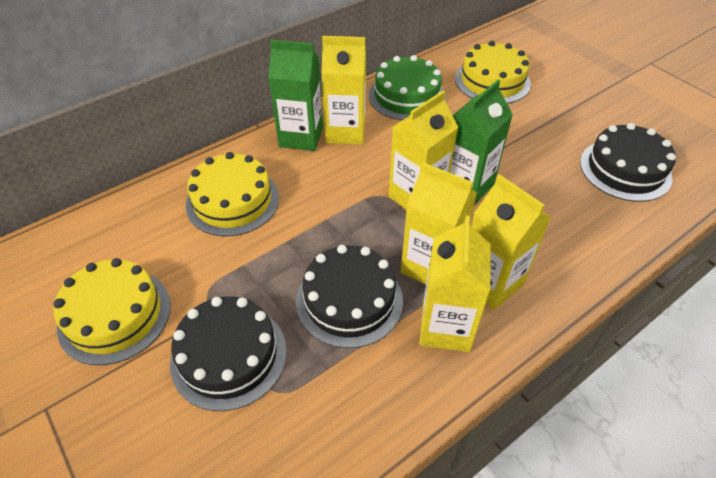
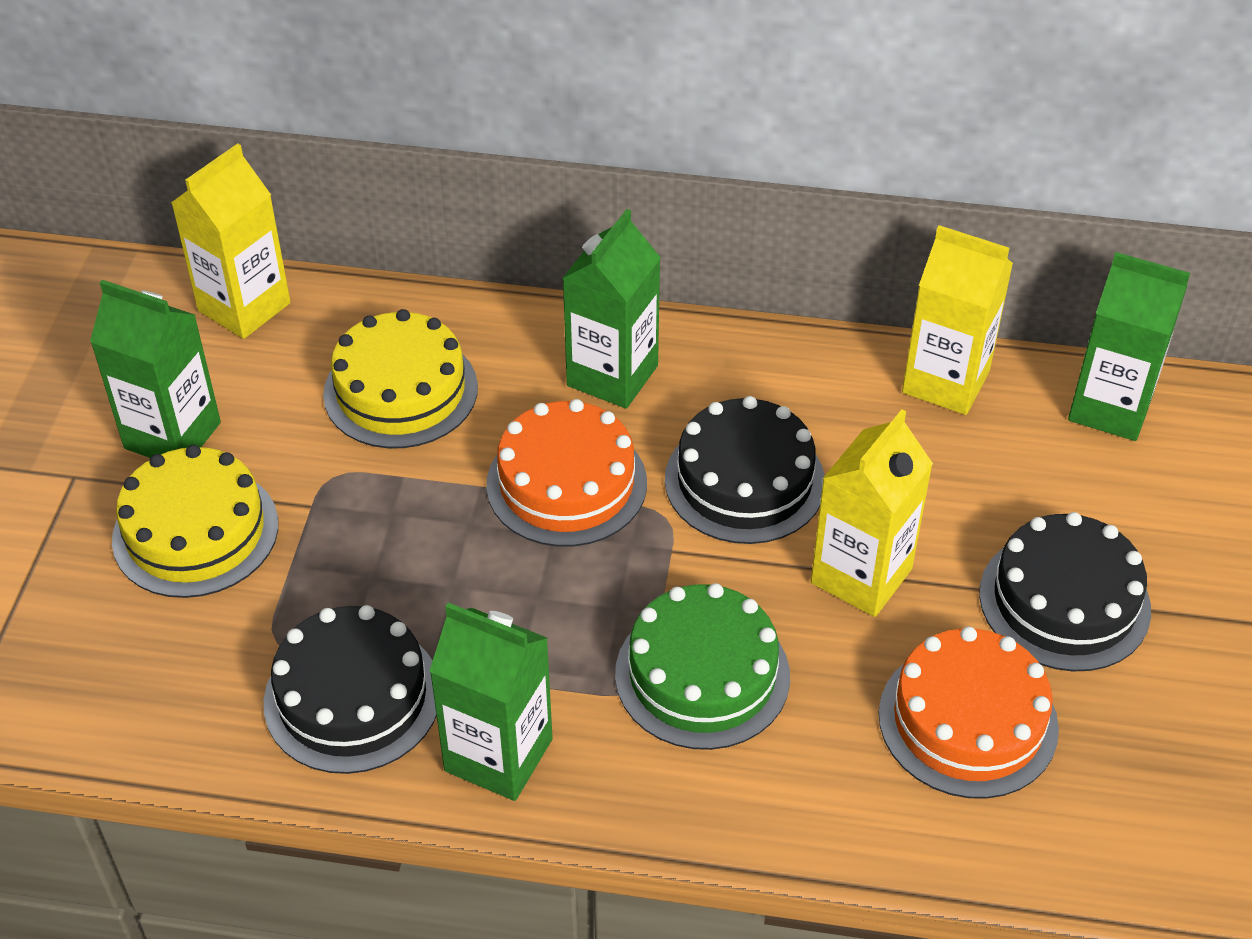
green carton: [268,40,323,151] [450,80,513,205] = 2 -> [90,280,221,458] [429,603,553,801] [562,209,661,409] [1068,252,1190,441] = 4
orange cake: none = 0 -> [486,399,647,547] [879,626,1059,799] = 2
yellow cake: [53,258,171,365] [186,152,279,236] [455,41,531,104] = 3 -> [112,445,278,598] [323,309,478,448] = 2
yellow carton: [321,36,366,145] [389,91,458,209] [401,162,477,284] [419,215,491,352] [471,174,551,310] = 5 -> [171,143,291,339] [811,409,933,617] [902,225,1013,415] = 3

